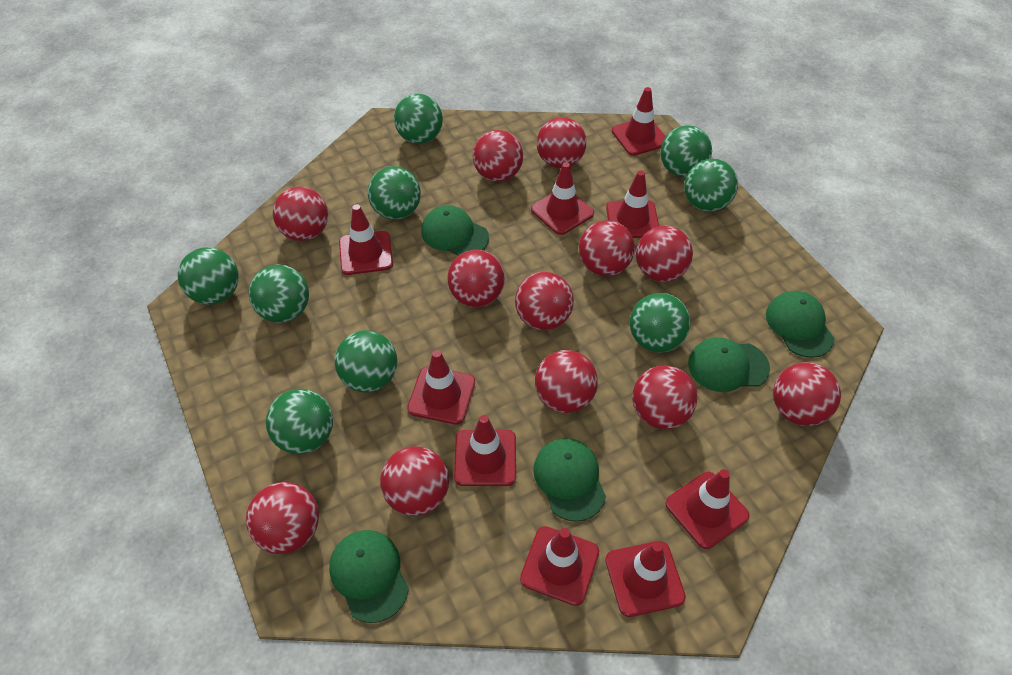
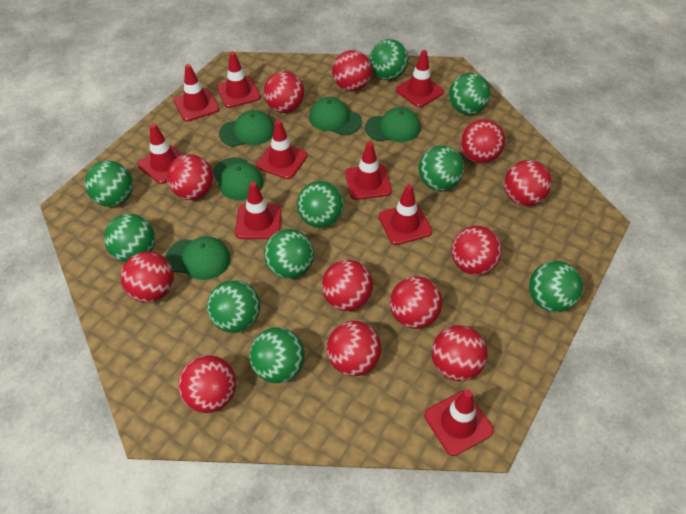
green ball: [178,247,239,305] [249,265,309,323] [266,389,333,454] [335,330,397,392] [368,166,421,220] [394,94,443,144] [630,293,690,353] [660,125,712,177] [684,159,738,212] = 9 -> [85,161,133,207] [104,214,155,262] [207,280,260,333] [249,327,305,383] [264,229,314,279] [297,181,344,228] [369,39,408,80] [419,145,464,191] [449,73,491,115] [529,261,583,313] = 10

